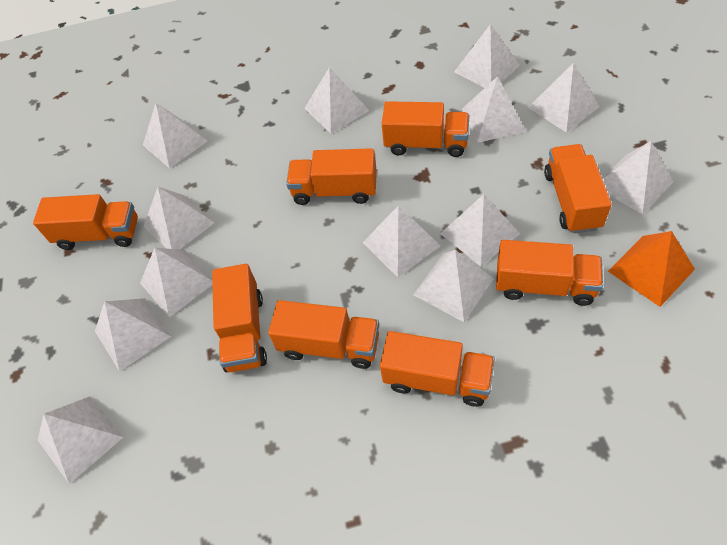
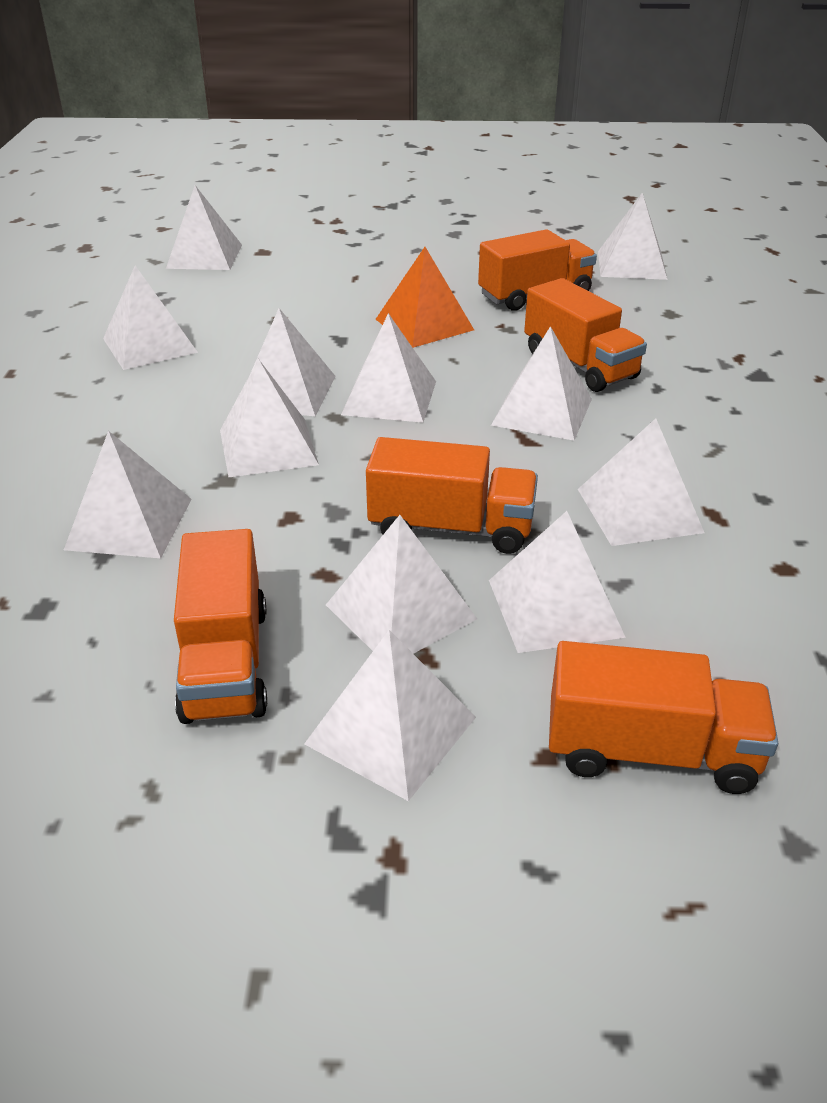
orange truck: [33,194,138,250] [212,264,267,372] [268,300,379,369] [286,148,377,205] [380,331,495,407] [382,101,469,157] [496,240,603,306] [544,144,612,233] = 8 -> [174,529,267,724] [366,437,538,554] [478,229,597,311] [524,278,647,392] [549,641,778,794] = 5
white pyramid: [38,396,123,484] [95,298,171,372] [140,248,213,317] [143,103,208,169] [144,187,215,250] [304,67,370,134] [363,205,440,277] [413,250,494,322] [440,194,520,266] [454,24,520,88] [462,76,526,143] [528,62,600,133] [602,141,674,215] = 13 -> [64,431,192,558] [103,266,198,370] [166,185,242,270] [220,359,319,477] [250,308,335,416] [304,630,476,801] [326,515,477,654] [341,313,436,423] [489,511,626,653] [491,326,592,441] [578,418,704,546] [598,193,667,280] = 12

